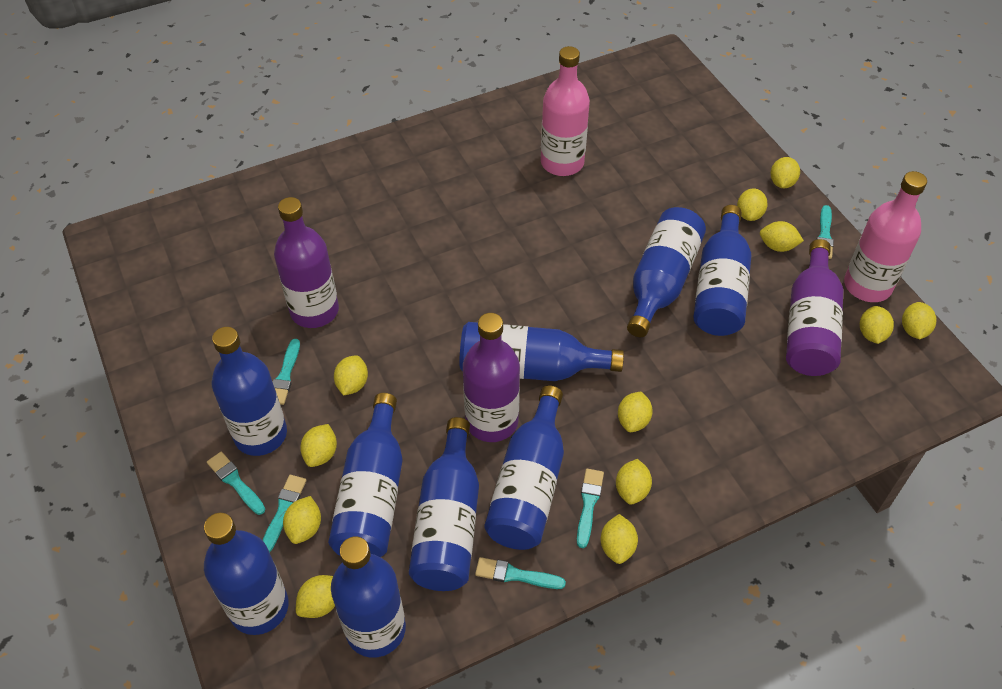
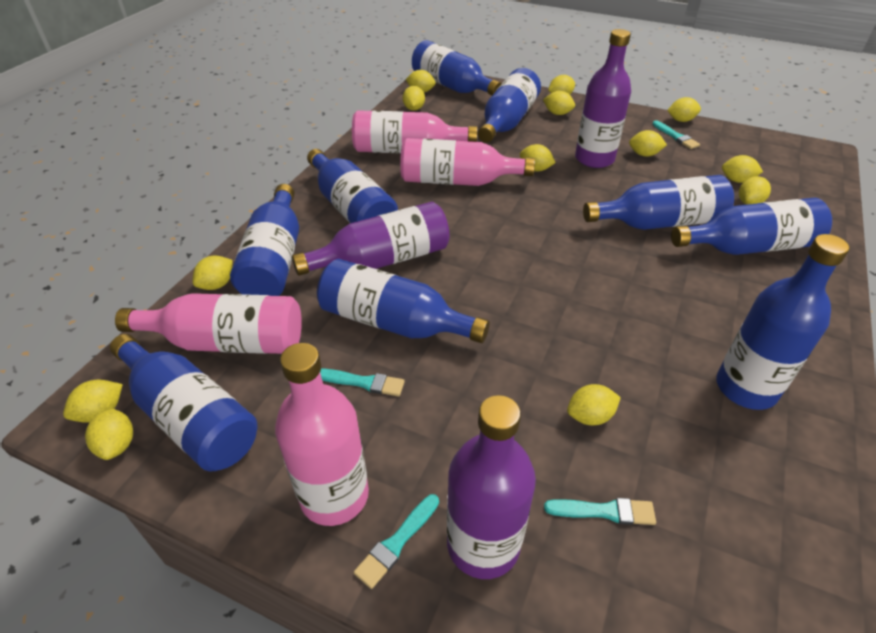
pink bottle: [541,46,590,176] [844,171,927,302] = 2 -> [115,293,302,354] [275,343,369,526] [352,110,477,153] [400,138,535,186] = 4
turquoise brush: [207,452,265,515] [262,475,306,552] [272,339,300,405] [475,557,566,589] [577,469,604,548] [816,205,834,259] = 6 -> [320,369,405,396] [354,494,439,589] [544,498,656,525] [652,120,700,149] = 4
yellow lemon: [283,496,321,544] [296,575,335,618] [300,424,337,467] [334,355,368,396] [600,514,638,564] [616,459,652,505] [618,391,653,432] [737,188,768,221] [760,221,804,252] [770,157,800,188] [860,306,894,344] [902,302,937,339] = 12 -> [63,380,123,423] [85,409,133,460] [193,256,233,290] [402,86,425,111] [406,70,436,93] [520,144,556,171] [543,91,575,115] [548,75,575,95] [567,384,621,425] [629,130,667,157] [668,97,701,122] [722,155,763,183] [739,176,771,205] = 13

